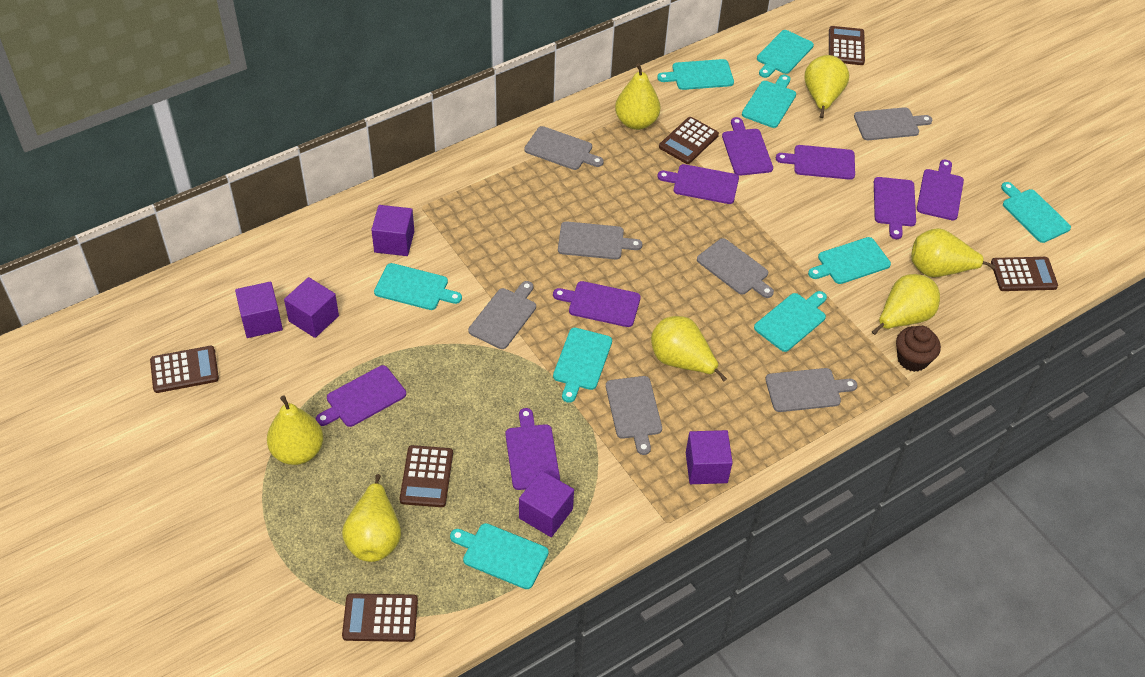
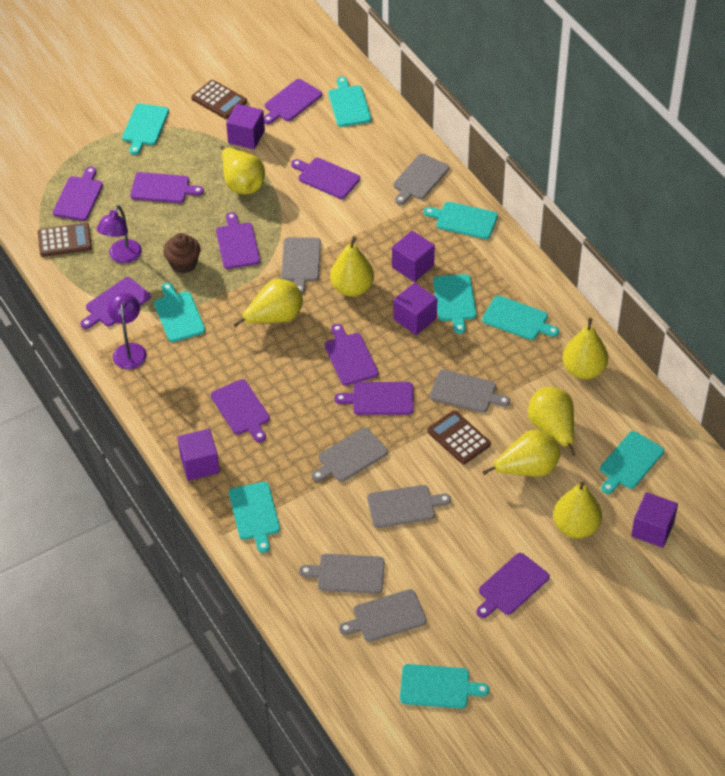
brown calculator: [150,346,219,393] [342,593,418,642] [400,445,453,507] [659,117,719,164] [829,26,865,65] [991,257,1058,291] = 6 -> [38,223,92,257] [191,80,247,119] [427,410,491,464] = 3
purple cutting board: [316,365,406,427] [505,408,560,490] [553,281,641,327] [657,164,739,204] [722,117,773,176] [776,145,855,180] [874,177,916,239] [917,160,964,220] = 8 -> [53,167,103,221] [80,277,151,329] [130,172,204,203] [211,379,270,442] [216,212,260,269] [264,79,322,124] [291,158,360,199] [325,324,379,386] [335,382,414,415] [476,553,550,618] = 10
purple lamp: none = 0 -> [97,205,142,263] [108,293,147,369] = 2

